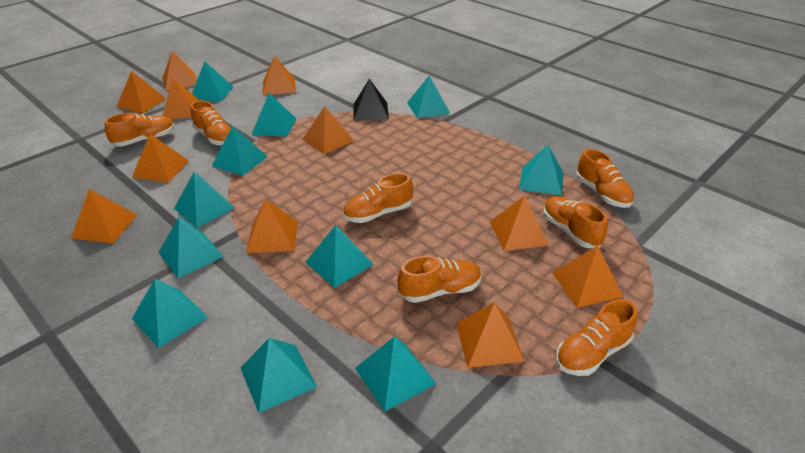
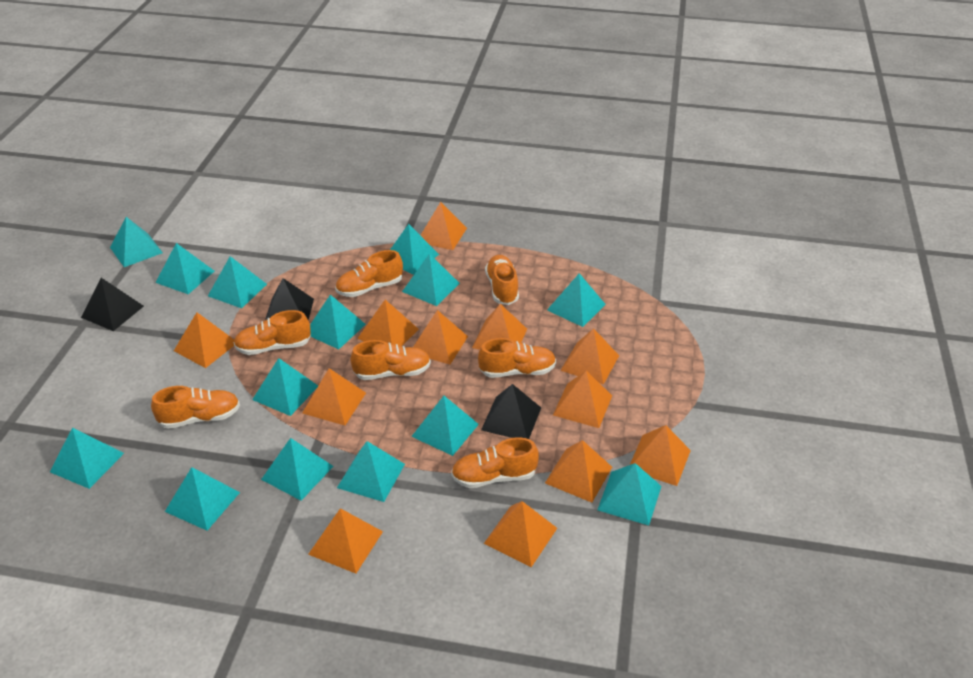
black pyramid: [353,79,389,121] = 1 -> [81,278,144,331] [265,278,314,320] [481,384,541,439] = 3
orange pyramid: [71,189,137,244] [117,71,166,113] [132,134,189,183] [162,51,197,91] [163,77,199,119] [246,199,298,253] [263,55,296,95] [302,106,354,154] [456,302,525,368] [490,196,549,251] [552,245,623,308] = 11 -> [174,312,235,368] [302,368,366,425] [308,508,383,573] [357,300,419,347] [413,310,468,365] [420,202,467,250] [472,304,527,350] [484,501,557,567] [545,440,612,503] [553,371,612,428] [560,328,619,385] [630,425,691,486] = 12
turquoise pyramid: [132,279,208,348] [159,217,224,278] [174,171,235,228] [192,61,233,101] [212,126,268,176] [241,338,317,413] [252,93,297,137] [305,225,374,288] [355,336,436,412] [407,76,450,118] [519,145,563,196] = 11 -> [50,428,124,489] [110,217,163,267] [155,243,214,294] [165,467,240,531] [208,256,267,308] [252,358,318,416] [261,438,333,500] [310,295,366,349] [337,441,405,502] [390,224,439,275] [402,254,460,306] [411,396,479,456] [547,273,606,327] [597,463,661,526] = 14

